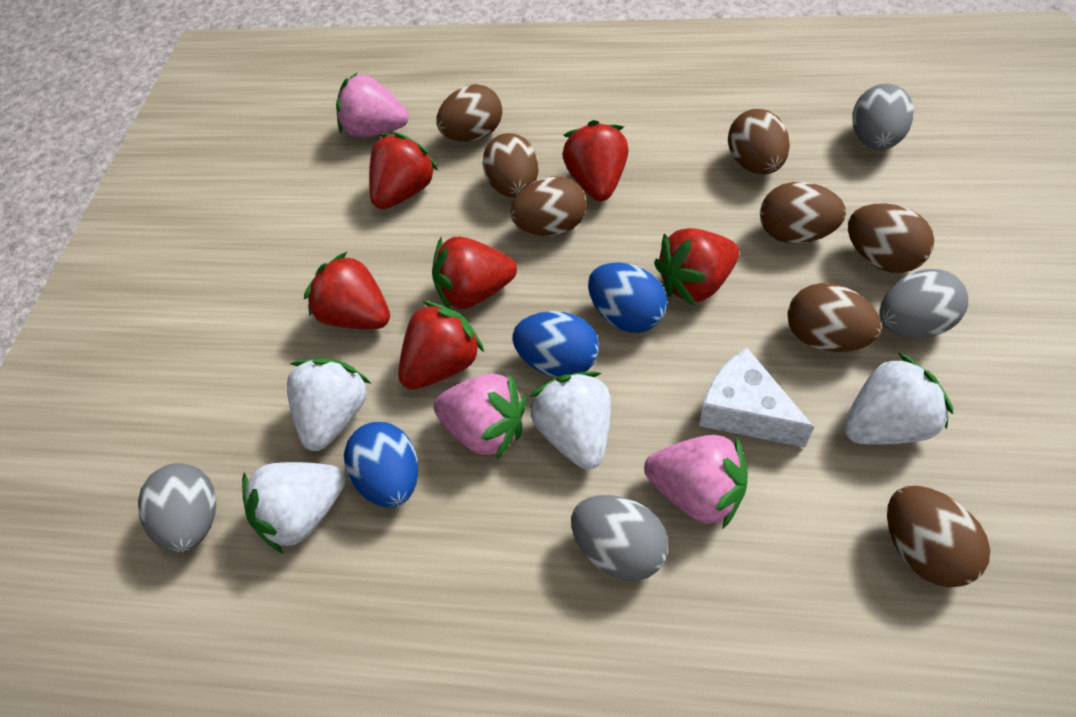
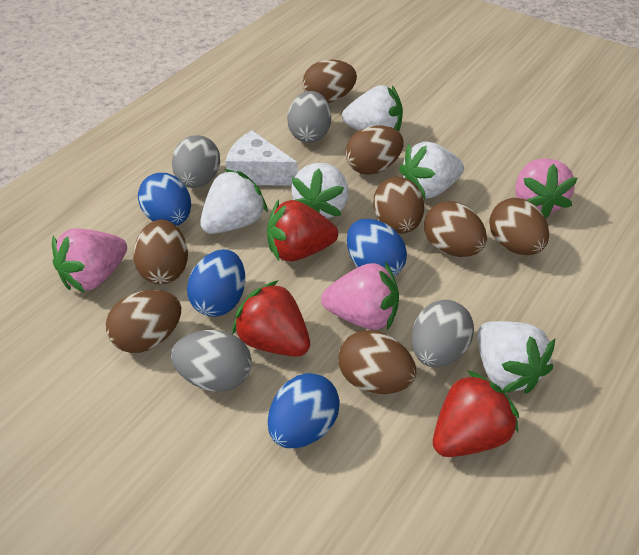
blue egg: [344,422,418,508] [512,311,599,377] [588,263,667,333] = 3 -> [138,173,191,226] [187,249,245,317] [268,373,340,448] [347,219,407,276] = 4
red strawberry: [304,251,390,329] [369,133,439,209] [398,301,484,390] [432,237,517,309] [562,120,629,201] [654,228,739,306] = 6 -> [232,280,310,357] [267,199,338,261] [433,370,519,457] = 3
white strawberry: [242,462,345,554] [287,358,371,451] [530,372,611,469] [844,353,953,445] = 4 -> [200,169,268,234] [291,163,349,219] [342,85,403,132] [399,142,464,199] [477,321,556,394] = 5

